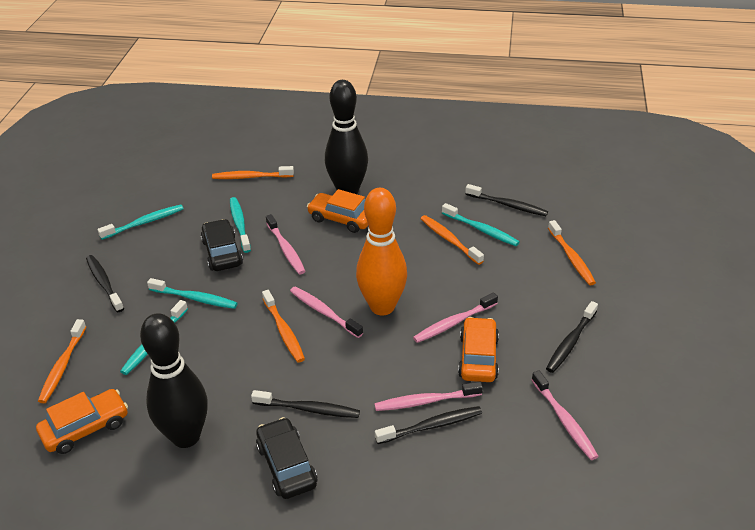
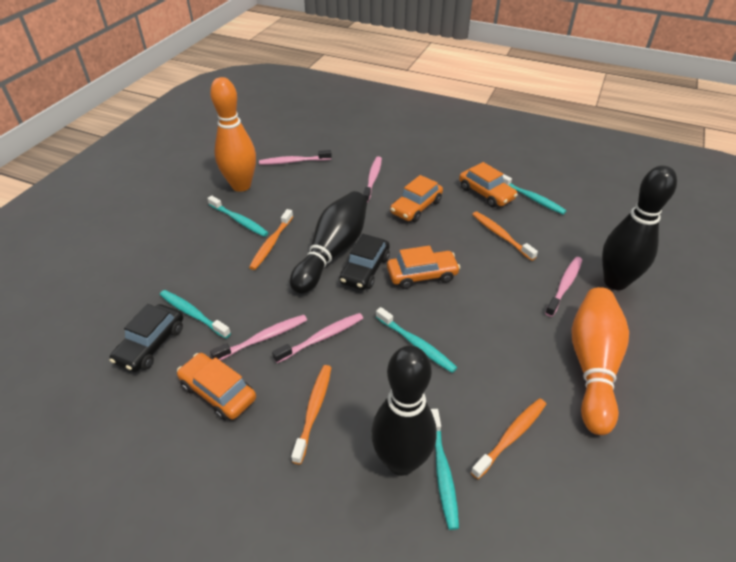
black bowling pin: [140,313,208,448] [325,80,368,194] = 2 -> [290,191,367,294] [371,345,437,476] [602,165,677,290] = 3
black toothbrush: [86,255,124,312] [251,390,360,418] [375,406,482,444] [465,184,548,216] [546,301,598,373] = 5 -> none = 0
orange bowling pin: [356,188,407,316] = 1 -> [210,77,256,192] [571,287,629,435] = 2
orange car: [36,389,128,454] [307,189,368,233] [458,317,499,382] = 3 -> [177,353,256,420] [387,246,460,289] [390,175,443,222] [459,162,518,208] = 4
orange toothbrush: [38,319,86,403] [212,166,294,179] [262,290,305,363] [420,215,484,265] [548,220,596,285] = 5 -> [249,209,293,270] [291,365,332,464] [471,398,546,479] [472,211,538,261] = 4

